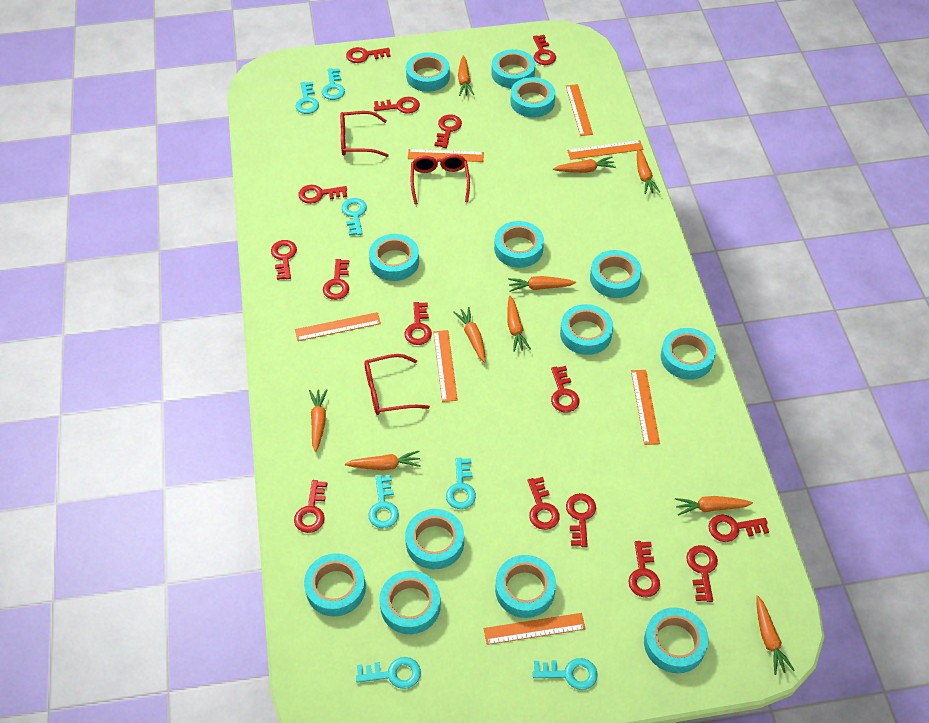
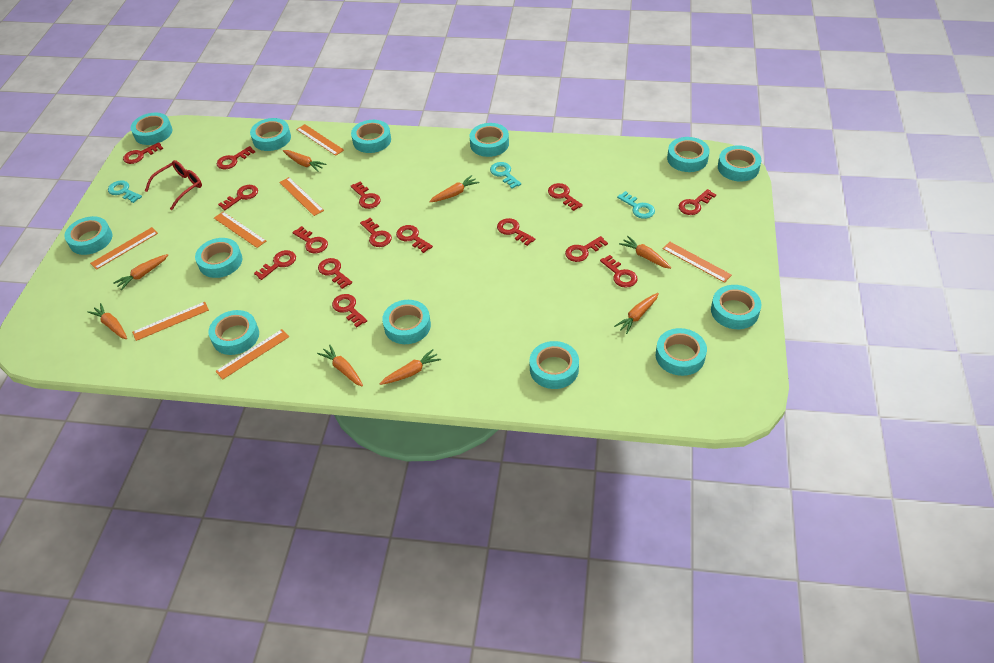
orange carrot: [309,389,327,452] [345,451,421,470] [453,307,486,363] [458,55,474,96] [507,296,531,352] [508,276,576,292] [553,156,616,173] [637,148,660,194] [675,496,753,516] [756,595,795,675] = 10 -> [88,303,127,339] [114,254,168,290] [283,150,327,172] [317,345,363,386] [380,349,441,385] [429,175,479,202] [614,293,659,334] [619,236,671,269] = 8
red glasses: [340,111,389,157] [364,354,430,415] [411,155,470,205] = 3 -> [145,160,202,210] = 1
turquoise key: [296,82,319,114] [322,68,345,100] [342,198,367,236] [356,657,421,689] [368,476,399,528] [446,458,476,509] [533,658,598,690] = 7 -> [108,180,142,203] [490,162,521,189] [617,191,655,219] = 3

